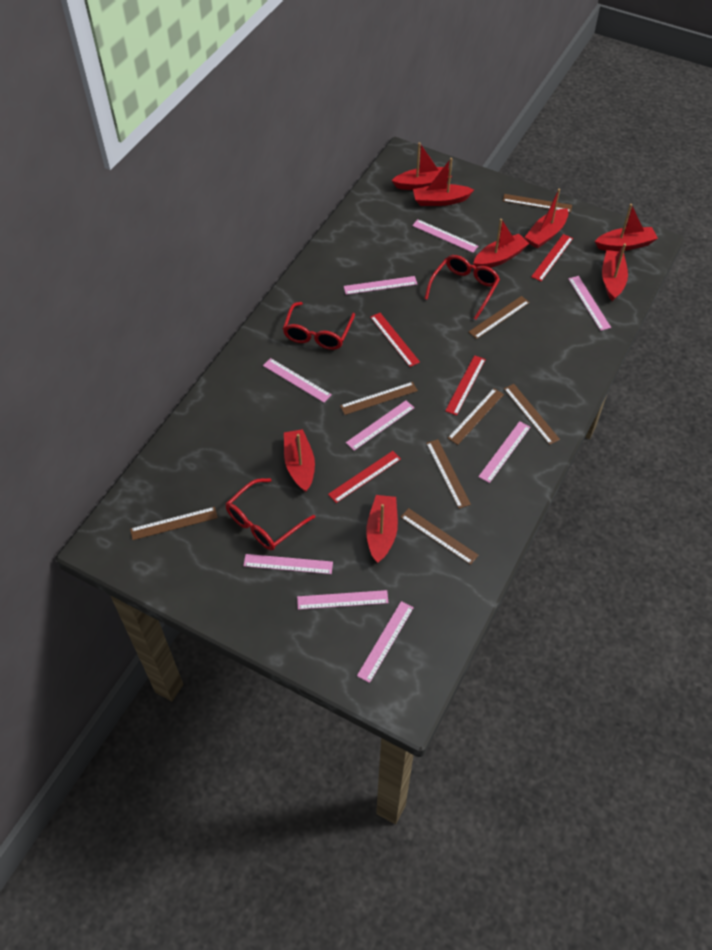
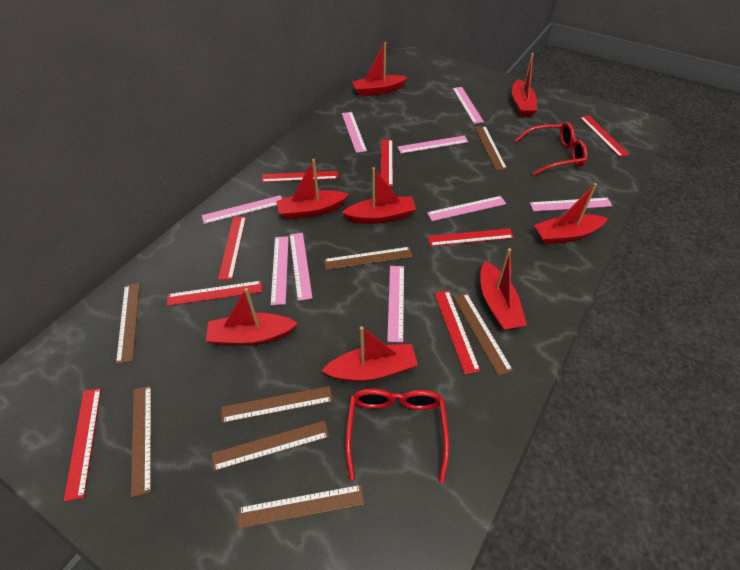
red glasses: [226,478,315,551] [283,302,355,350] [424,255,500,320] = 3 -> [345,388,449,483] [514,122,588,176] = 2
red ruler: [328,451,401,503] [370,313,420,367] [445,355,486,416] [531,234,573,281] = 4 -> [64,388,101,502] [167,281,262,306] [218,217,246,280] [262,171,338,182] [381,140,393,186] [428,228,514,246] [434,290,480,374] [580,116,630,157] = 8

